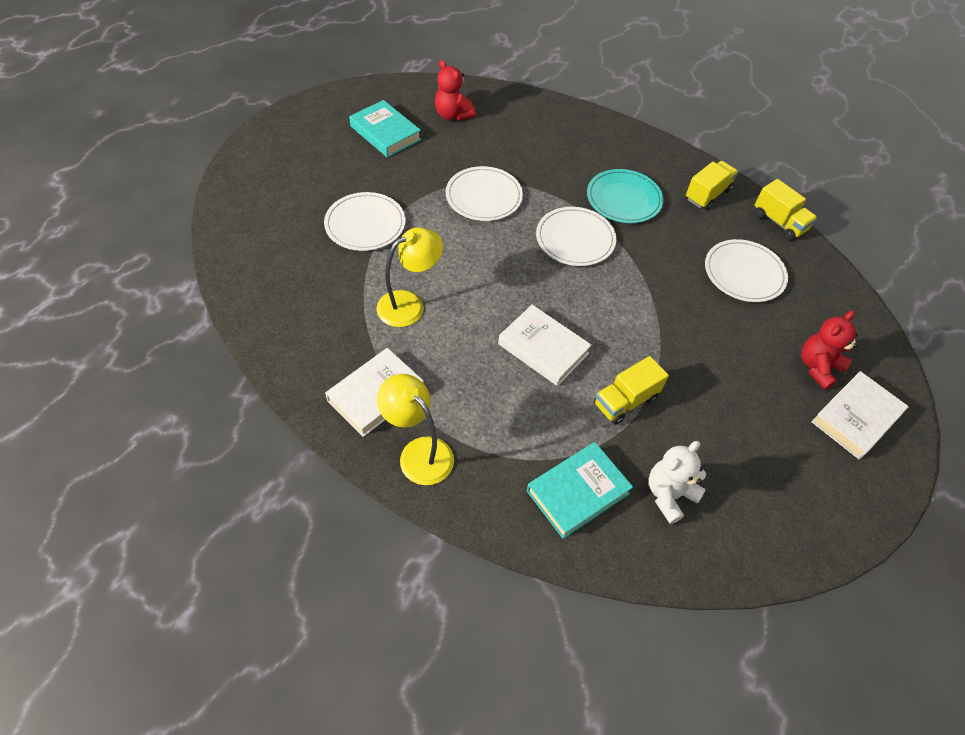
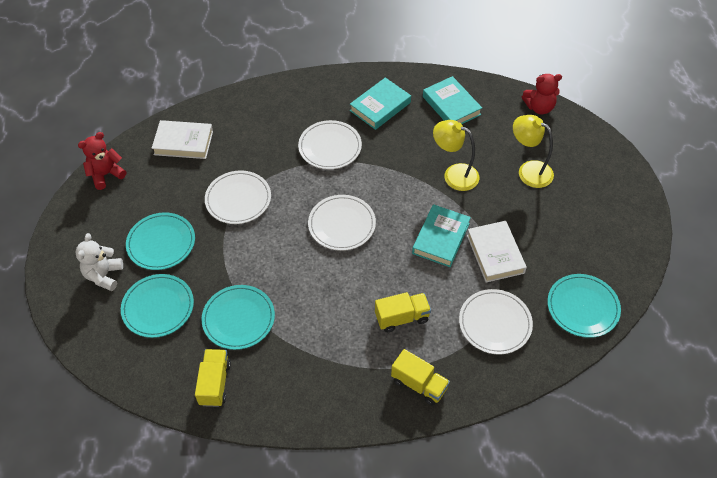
turquoise book: [349,100,421,158] [527,442,633,539] = 2 -> [350,77,411,130] [412,204,471,267] [423,76,482,124] = 3
turquoise plate: [587,169,664,223] = 1 -> [121,274,194,338] [126,213,195,270] [201,285,275,350] [547,274,621,338] = 4
white book: [325,348,424,437] [498,305,592,386] [811,371,909,459] = 3 -> [151,120,213,159] [467,221,527,283] = 2

